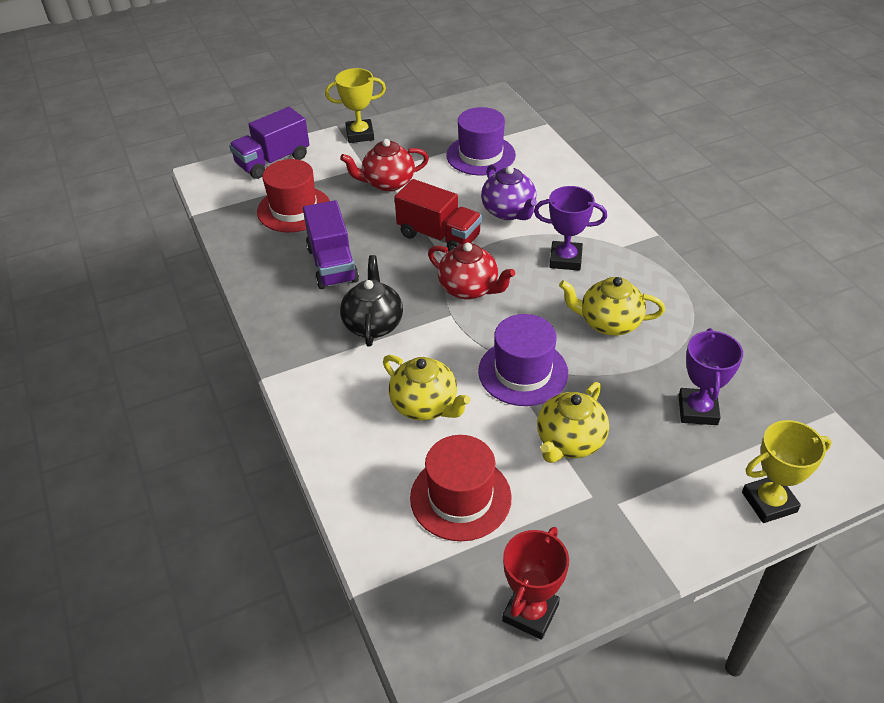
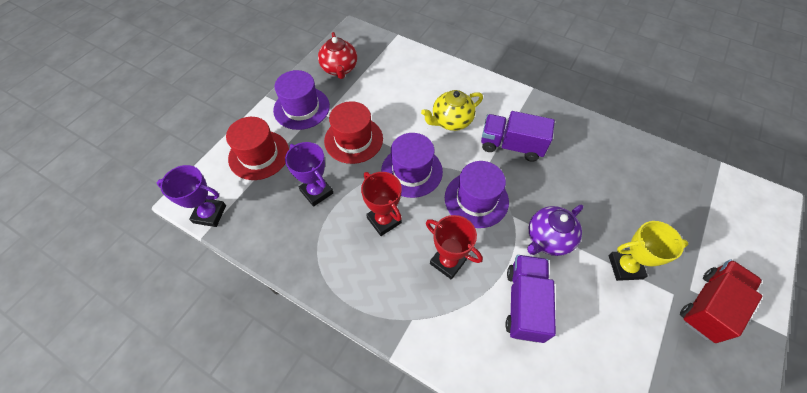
black teapot: [340,255,403,347] = 1 -> none = 0
purple hat: [446,107,516,176] [478,314,568,406] = 2 -> [273,70,330,130] [381,133,443,198] [445,161,509,228] = 3
red teapot: [340,139,429,192] [428,242,515,300] = 2 -> [318,32,357,79] = 1
red trophy: [502,527,569,640] = 1 -> [361,172,402,236] [426,215,483,280] = 2
yellow teapot: [383,355,470,421] [537,382,609,463] [559,277,665,336] = 3 -> [421,90,483,131] = 1
yellow trophy: [325,68,386,143] [742,420,832,523] = 2 -> [609,221,689,281] = 1

